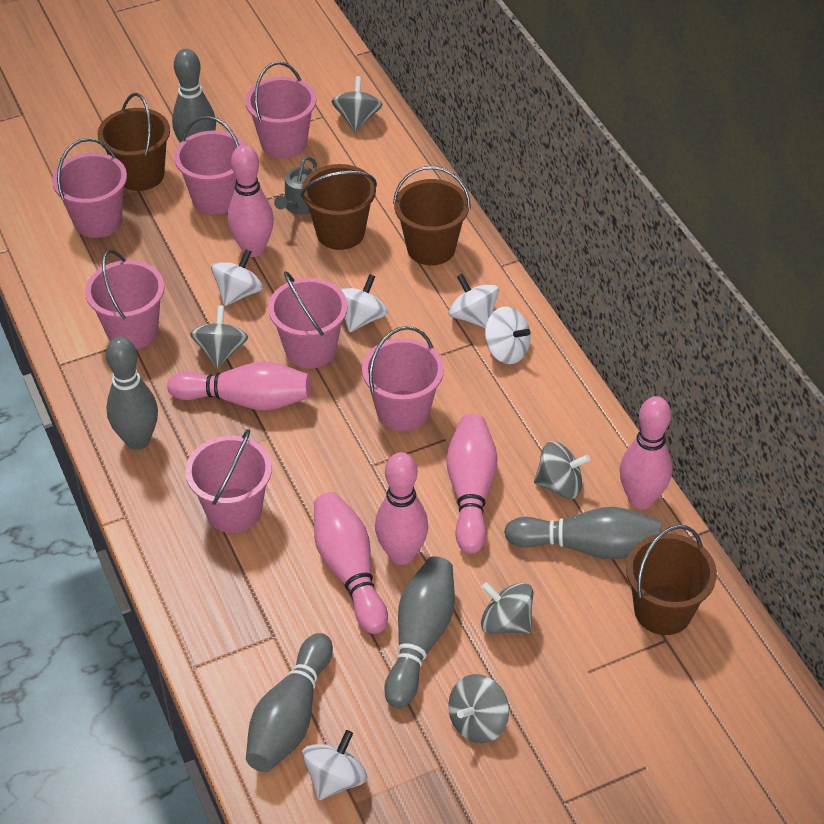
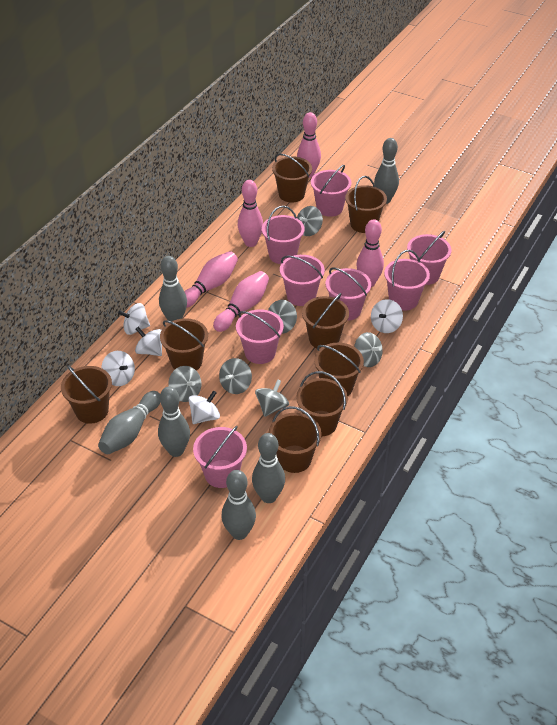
brown bucket: [98,93,170,191] [300,164,377,250] [393,166,471,265] [626,524,717,635] = 4 -> [61,365,112,424] [160,318,208,371] [269,406,322,473] [272,153,312,202] [296,371,348,436] [302,293,349,349] [314,343,364,396] [345,176,387,233] = 8
grey bowling pin: [106,337,158,450] [172,49,216,143] [246,633,333,772] [384,556,455,708] [504,507,661,560] = 5 -> [98,391,160,454] [158,387,190,457] [159,256,187,322] [221,470,256,540] [252,433,285,503] [374,138,399,204] = 6
grey spinning top: [190,305,248,368] [332,76,383,132] [448,674,509,744] [481,582,533,634] [534,441,590,499] = 5 -> [169,366,201,402] [219,358,252,394] [255,379,289,417] [268,300,297,334] [297,206,323,236] [354,332,383,367] = 6
grey watering can: [274,156,317,215] = 1 -> none = 0
pink bowling pin: [167,361,311,410] [228,145,274,257] [314,492,388,634] [375,452,428,565] [447,414,498,554] [620,396,672,509] = 6 -> [184,251,238,308] [213,271,269,332] [238,180,263,247] [297,112,321,178] [357,219,384,287] = 5
pink bucket: [52,138,127,238] [85,249,164,350] [174,116,245,215] [185,429,272,533] [245,61,316,159] [268,271,348,369] [362,326,444,432] = 7 -> [193,426,247,488] [236,309,284,364] [262,206,305,264] [280,255,325,306] [311,165,351,217] [326,267,371,321] [384,250,430,310] [407,231,451,285] = 8

